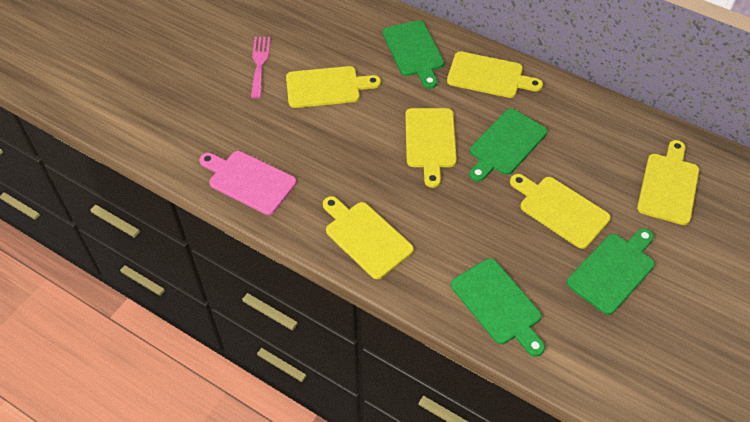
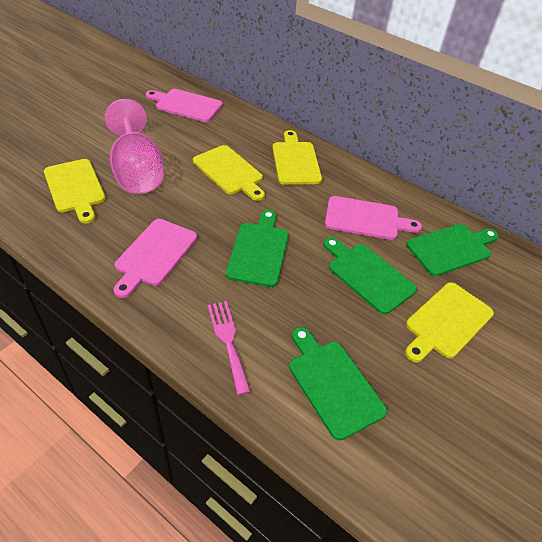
pink cutting board: [199,151,296,215] = 1 -> [113,219,197,298] [145,89,222,122] [325,196,422,240] = 3
pink goblet: none = 0 -> [105,99,164,194] = 1
yellow cutting board: [286,66,381,108] [323,196,414,279] [405,108,457,188] [447,51,543,98] [510,174,611,249] [637,140,699,225] = 6 -> [44,159,105,224] [193,145,265,201] [272,130,322,185] [405,282,494,362] = 4

